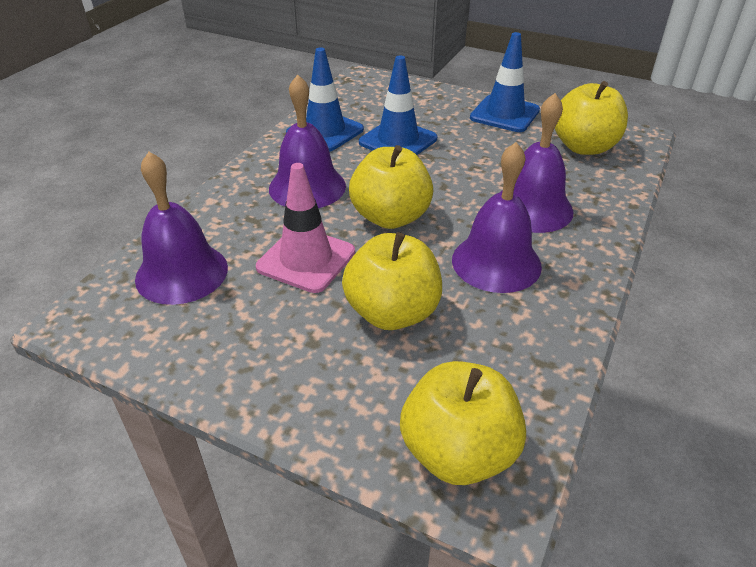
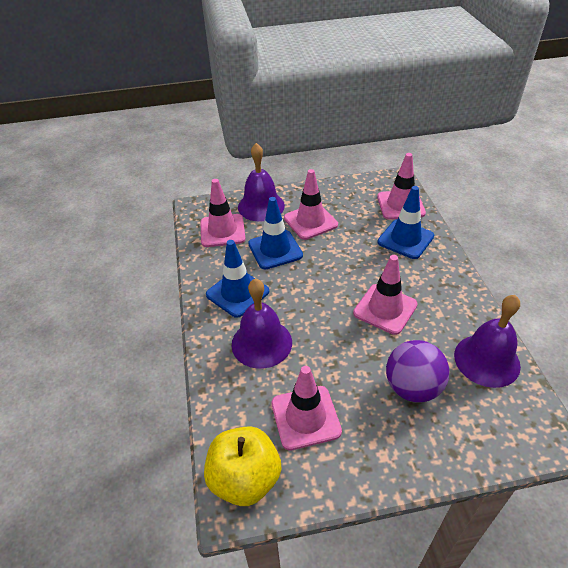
pink traffic cone: [256,163,355,293] = 1 -> [200,179,246,247] [271,366,342,451] [284,169,338,240] [353,255,418,335] [377,153,426,220] = 5
purple ball: none = 0 -> [386,340,450,403] = 1
purple bell: [135,152,228,305] [269,74,346,208] [452,142,542,293] [499,93,573,233] = 4 -> [232,278,292,369] [238,143,285,222] [454,295,521,388] = 3
yellow apple: [342,232,442,330] [349,145,433,229] [400,361,526,485] [555,81,628,155] = 4 -> [204,426,281,506] = 1

